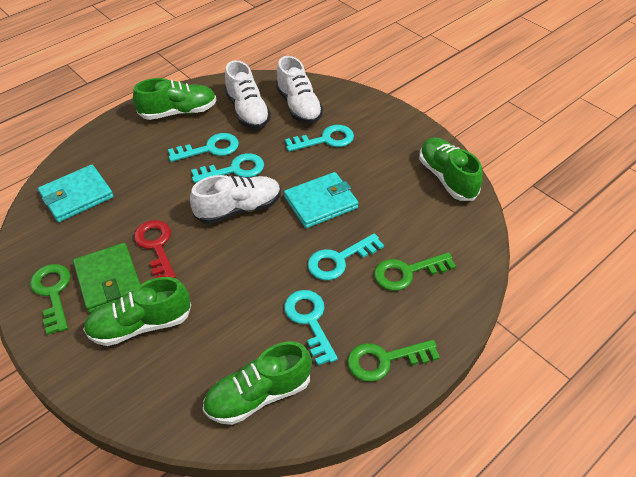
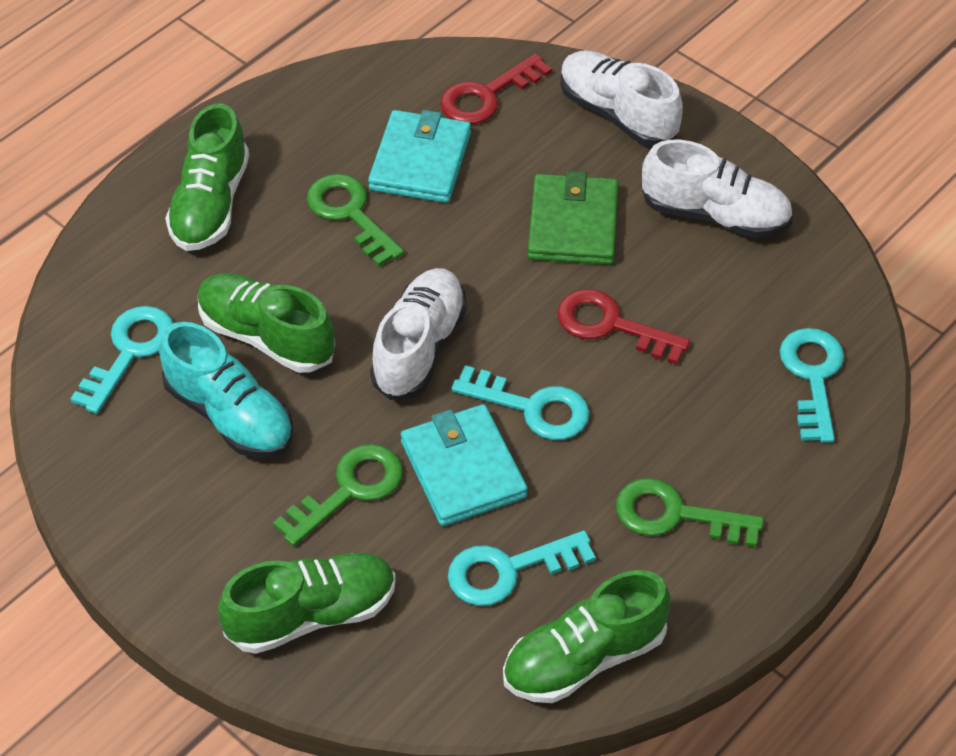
red key: [134,220,176,278] = 1 -> [440,53,552,124] [557,289,690,365] = 2
turquoise key: [168,133,239,162] [191,153,264,183] [284,290,338,366] [285,125,354,152] [308,233,384,280] = 5 -> [70,306,173,414] [448,531,596,606] [451,365,590,440] [780,328,844,443] = 4
turquoise shoe: none = 0 -> [159,322,293,458] = 1

